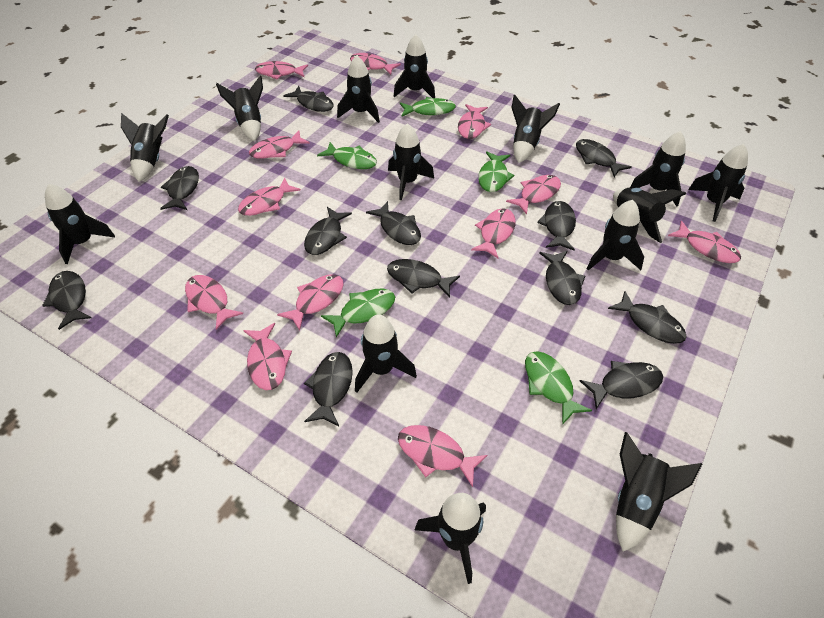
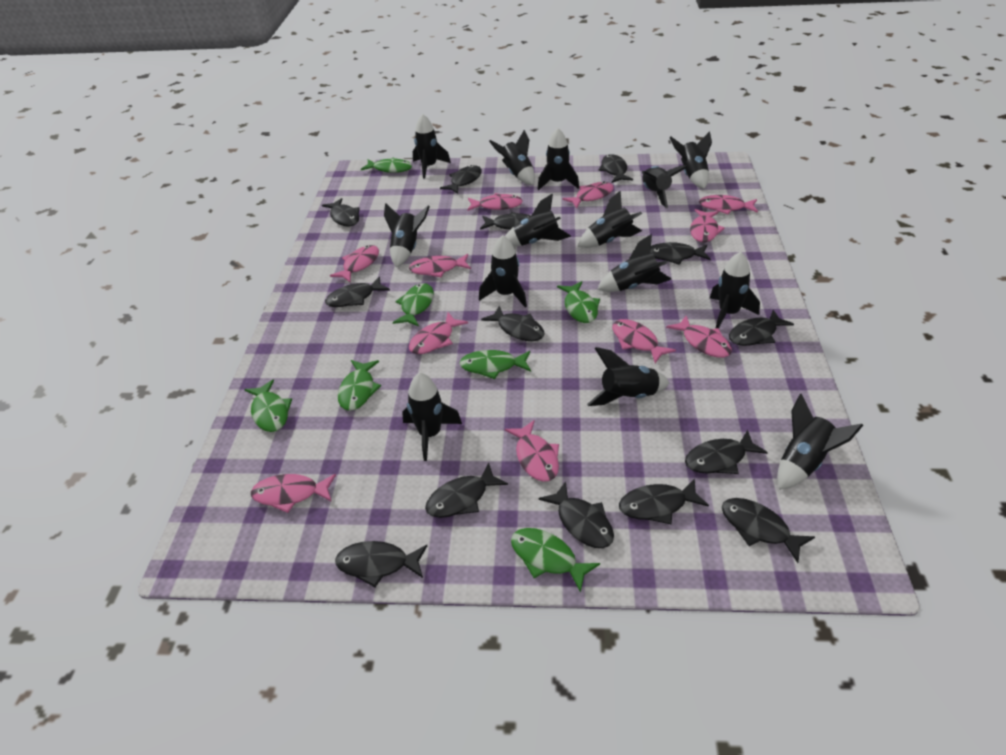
black fish: [42,271,91,330] [160,166,199,210] [283,86,334,112] [304,207,352,255] [304,352,353,426] [366,201,421,245] [387,259,460,298] [537,201,576,251] [539,250,585,305] [576,139,632,177] [580,361,663,409] [608,291,687,344] = 12 -> [322,198,360,226] [325,276,390,307] [335,541,427,587] [425,463,508,518] [440,165,482,194] [480,212,531,230] [481,306,545,341] [538,481,614,548] [598,154,633,183] [619,478,709,524] [650,242,710,265] [685,430,768,474] [722,498,815,563] [729,310,794,346] = 14
green fish: [317,142,377,169] [321,288,395,337] [400,97,456,117] [478,151,515,192] [525,351,592,425] = 5 -> [244,379,292,432] [338,360,381,411] [361,158,412,173] [393,283,434,327] [459,350,531,379] [511,528,600,593] [557,281,600,323] = 7
pink fish: [185,275,243,330] [238,177,301,216] [243,323,292,390] [249,130,310,159] [255,61,308,79] [277,274,344,331] [350,53,401,75] [398,425,487,487] [458,104,491,139] [471,208,516,258] [506,175,561,215] [668,220,741,263] = 12 -> [251,474,336,513] [330,245,379,282] [409,254,471,277] [409,313,468,354] [467,193,523,211] [505,420,559,482] [562,181,614,209] [612,319,676,363] [666,316,732,358] [690,209,725,242] [699,195,758,214] = 11

